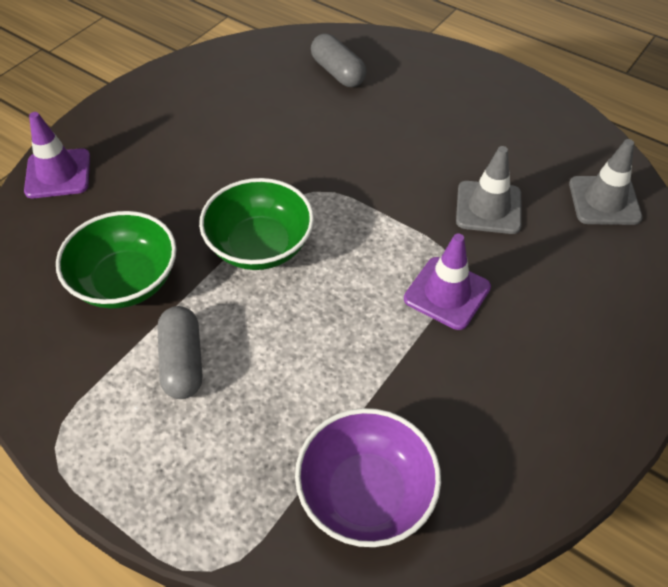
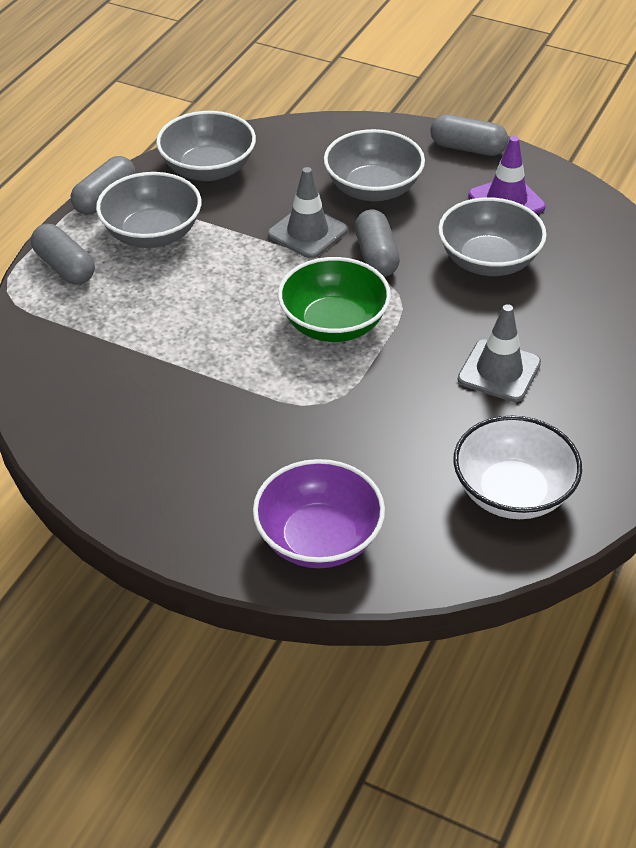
green bowl: [56,211,177,309] [199,178,314,270] = 2 -> [278,257,391,342] = 1
grey bowl: none = 0 -> [96,172,201,248] [156,111,256,181] [324,129,425,201] [438,197,547,276] = 4
grey capsule: [157,306,202,399] [311,34,366,87] = 2 -> [31,224,95,285] [71,156,136,215] [355,210,400,277] [430,114,508,156] = 4
purple traffic cone: [24,112,90,198] [404,233,491,330] = 2 -> [468,136,546,214] = 1
white bowl: none = 0 -> [453,415,582,519] = 1

